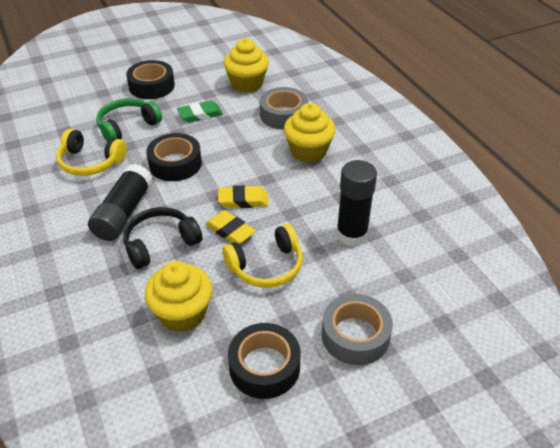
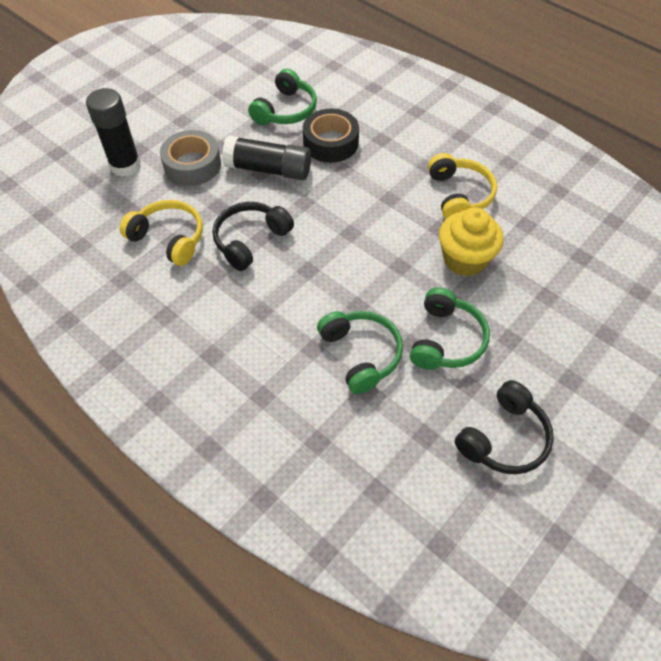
black headphones: [123,207,202,269] = 1 -> [213,202,294,271] [455,380,554,475] = 2
black tape: [126,60,175,99] [146,133,202,181] [228,323,301,399] = 3 -> [303,109,359,163] = 1
green eraser: [177,101,223,123] = 1 -> none = 0
green headphones: [96,98,162,142] = 1 -> [248,68,317,125] [317,311,403,394] [410,287,490,370] = 3
grey tape: [260,87,308,129] [322,294,393,365] = 2 -> [160,130,221,186] = 1
yellow cupcake: [145,261,213,332] [224,38,269,93] [284,103,336,163] = 3 -> [439,207,504,277] = 1
yellow eraser: [205,210,256,244] [218,185,268,208] = 2 -> none = 0

